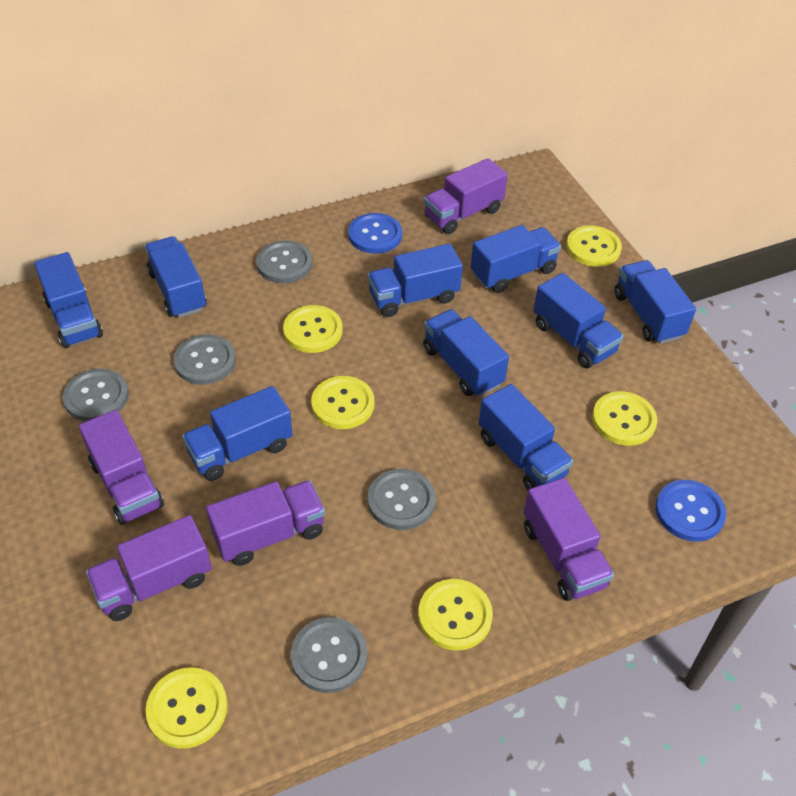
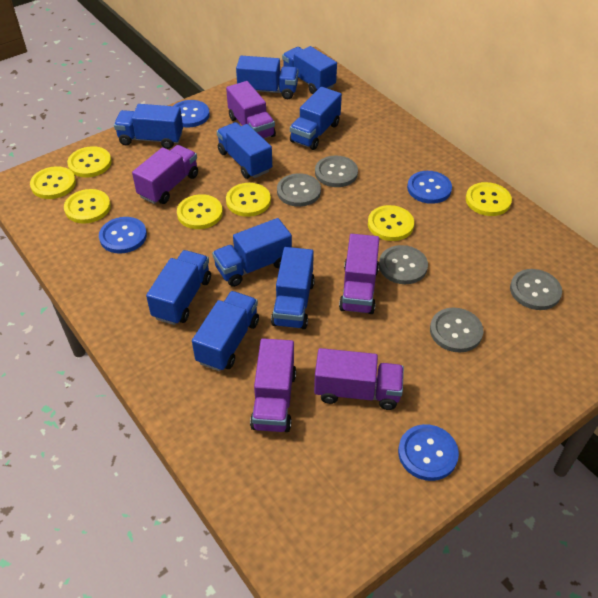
blue button: [348,213,402,254] [655,480,726,541] = 2 -> [99,217,147,254] [173,100,210,127] [398,424,459,481] [407,171,452,204] = 4
yellow button: [146,668,228,749] [283,305,343,353] [311,376,374,429] [418,579,493,650] [566,225,622,267] [592,391,657,446] = 6 -> [30,166,76,199] [64,189,111,224] [67,146,112,177] [177,194,223,229] [226,183,271,217] [368,205,414,241] [466,182,512,216] = 7

